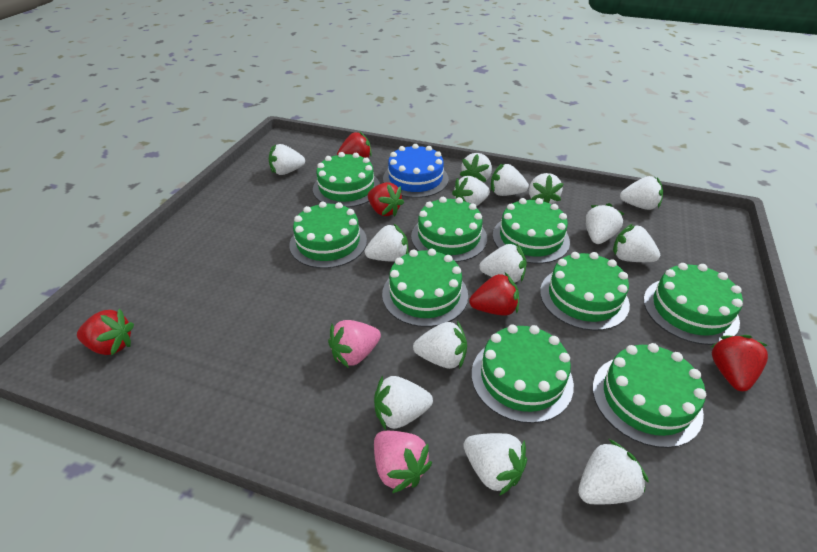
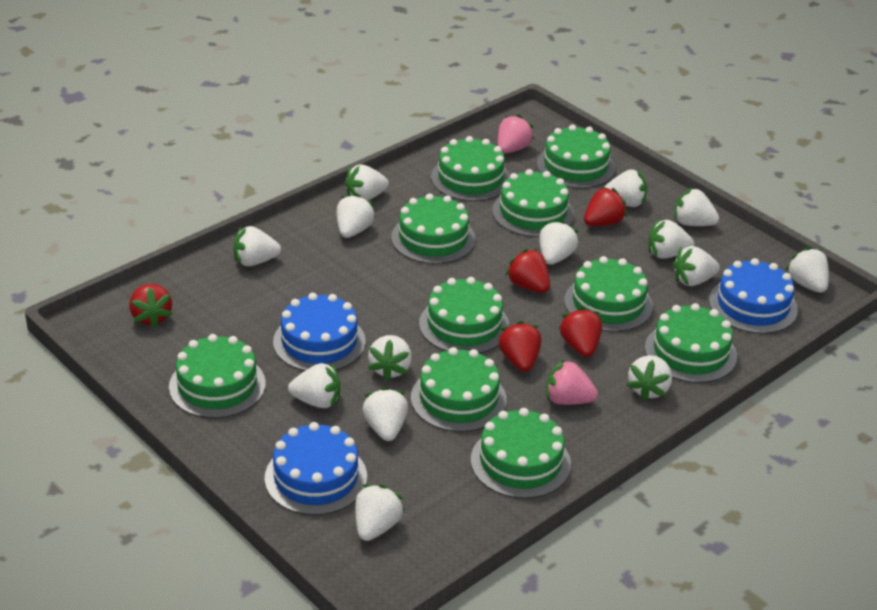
blue cake: [383,144,449,198] = 1 -> [265,422,367,515] [273,293,366,371] [709,258,798,334] = 3
green cake: [290,201,367,268] [313,152,380,207] [382,249,468,327] [411,197,487,262] [471,324,574,423] [493,198,570,264] [540,252,630,331] [593,343,706,448] [644,263,743,345] = 9 -> [169,334,266,418] [391,193,475,264] [411,347,507,432] [419,277,510,353] [431,136,510,201] [471,408,571,499] [492,169,574,237] [537,125,615,188] [564,256,653,332] [645,303,737,383] = 10

